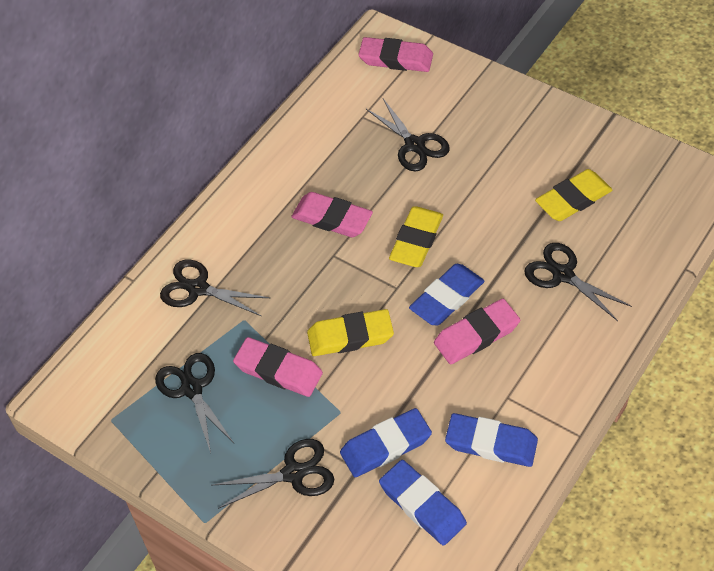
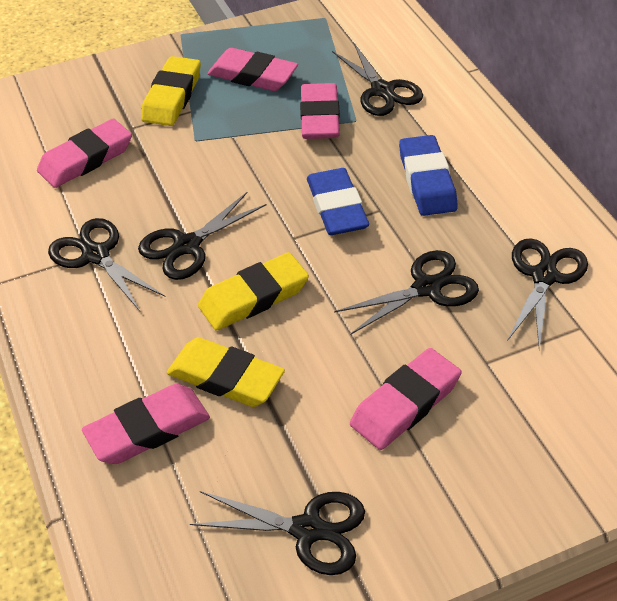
black scissors: [155,353,234,453] [160,260,270,316] [213,439,334,509] [366,99,450,171] [524,243,632,321] = 5 -> [48,218,165,311] [138,191,267,280] [190,491,365,575] [332,43,423,116] [334,250,479,335] [507,238,588,349] = 6
blue eraser: [340,408,432,477] [379,460,467,546] [409,264,485,326] [445,413,538,467] = 4 -> [307,168,369,235] [399,135,458,216] = 2
pink eraser: [233,337,323,397] [291,192,373,237] [358,37,433,72] [434,299,520,364] = 4 -> [37,119,132,188] [82,384,210,464] [207,48,298,91] [300,83,340,139] [350,348,462,450] = 5

